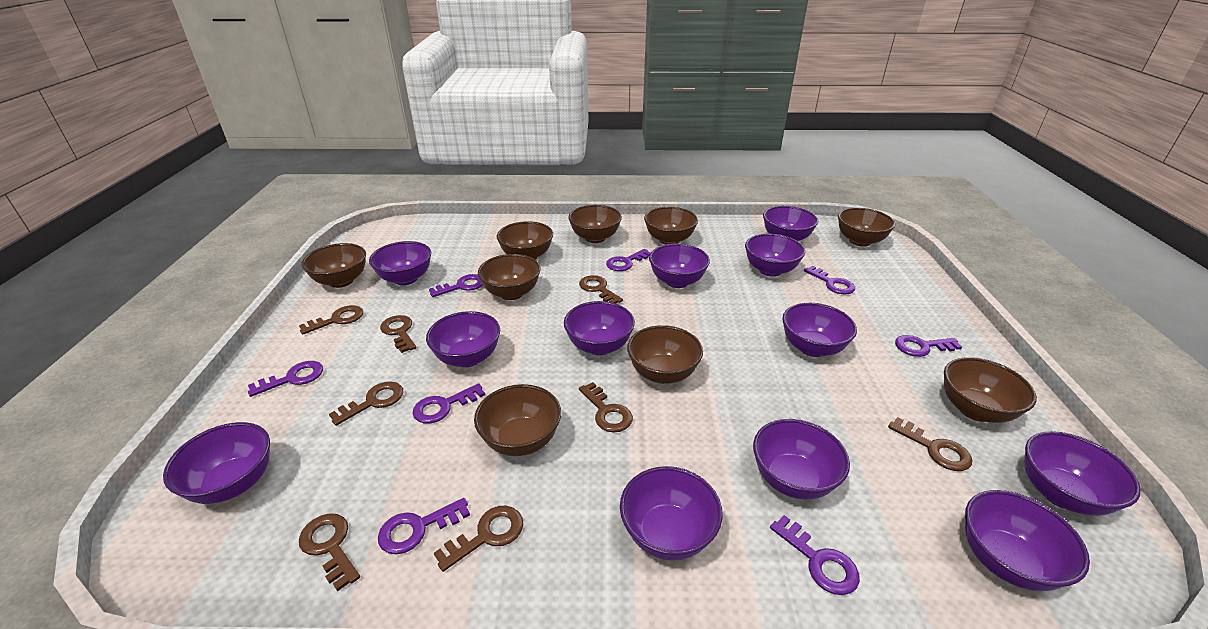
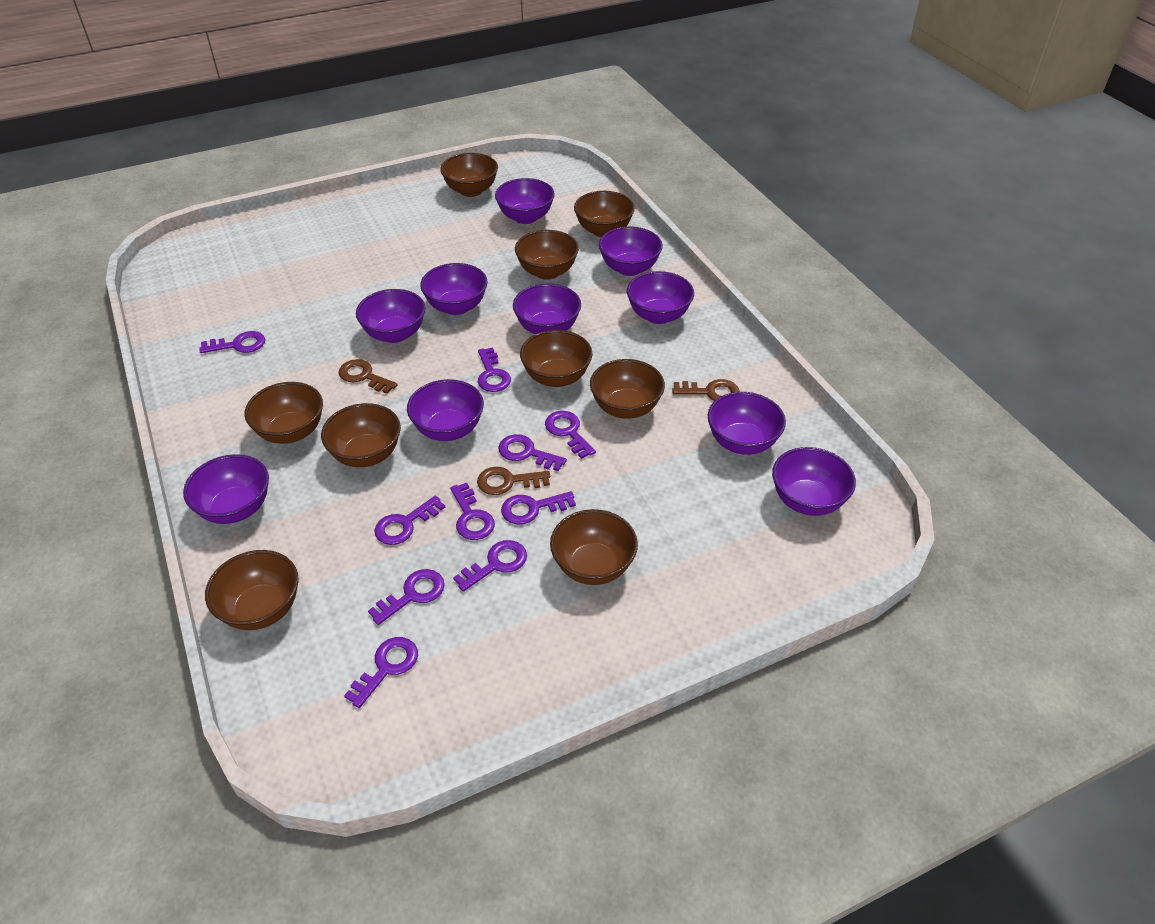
brown key: [299,305,364,335] [299,513,360,591] [329,381,403,426] [380,315,417,353] [434,506,523,572] [579,275,623,303] [579,382,633,433] [888,417,972,471] = 8 -> [339,359,397,394] [477,467,550,495] [672,379,740,401] = 3
purple bowl: [163,422,270,504] [369,241,431,285] [426,311,500,367] [564,301,635,355] [620,466,723,561] [649,244,710,288] [745,234,805,277] [753,419,850,500] [763,206,818,241] [782,303,857,357] [965,490,1090,591] [1025,431,1141,516] = 12 -> [183,454,269,524] [356,289,425,343] [407,379,484,441] [420,263,487,315] [495,178,555,224] [513,284,581,334] [599,226,663,276] [627,271,694,324] [707,392,786,455] [772,447,856,516] = 10
purple key: [248,361,323,397] [378,498,470,554] [412,383,485,424] [429,274,483,297] [606,249,651,271] [770,515,860,595] [804,266,855,294] [895,335,962,357] = 8 -> [199,331,265,353] [344,637,418,708] [368,569,445,625] [374,496,445,545] [450,483,495,540] [453,540,527,592] [478,347,511,392] [498,434,567,471] [501,491,576,524] [545,411,596,459] = 10

